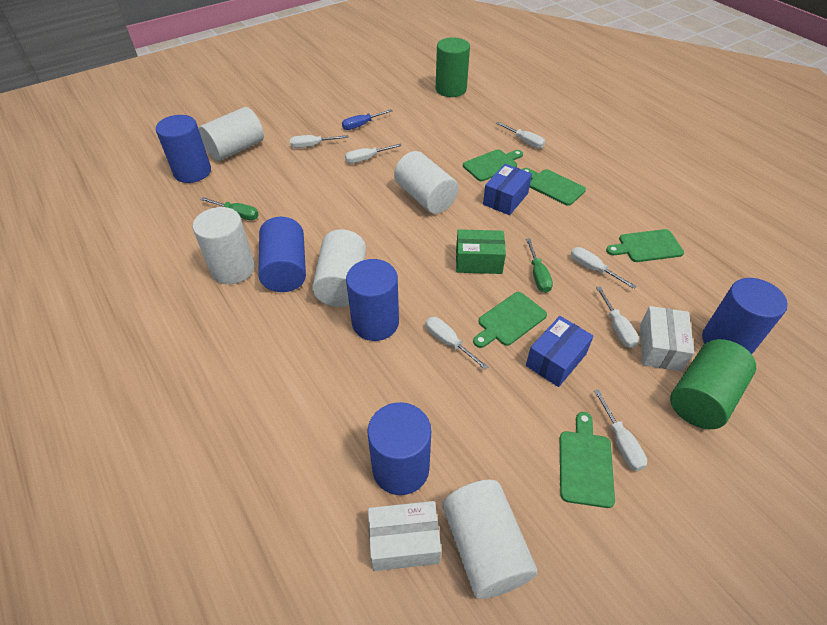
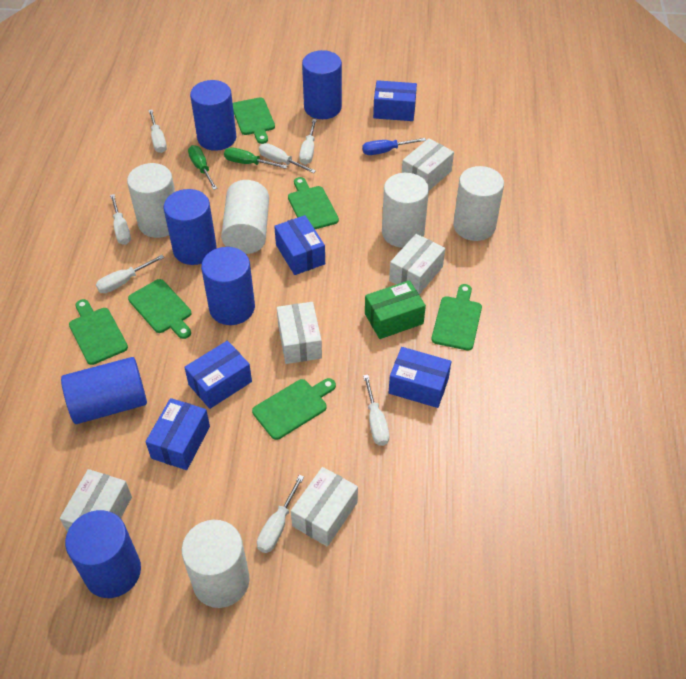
blue box: [483,164,532,215] [526,316,594,387] = 2 -> [146,398,210,470] [184,341,252,409] [274,215,325,275] [373,80,417,121] [389,347,451,408] = 5
blue cylinder: [156,115,211,183] [258,217,306,292] [346,259,399,341] [368,402,431,495] [702,278,788,354] = 5 -> [61,357,147,424] [65,510,141,598] [164,189,216,265] [190,80,236,151] [201,247,255,325] [302,50,342,119] = 6
green cutting board: [463,149,523,181] [473,292,547,348] [521,168,586,206] [560,412,615,508] [606,229,684,262] = 5 -> [69,299,128,365] [128,279,191,339] [233,97,275,144] [252,378,336,440] [288,177,339,229] [431,284,482,350] = 6
green cylinder: [436,37,470,97] [670,339,756,429] = 2 -> none = 0
white box: [368,501,441,571] [640,306,694,372] = 2 -> [60,469,132,532] [277,302,322,364] [291,467,358,547] [389,234,445,294] [402,138,454,191] = 5

